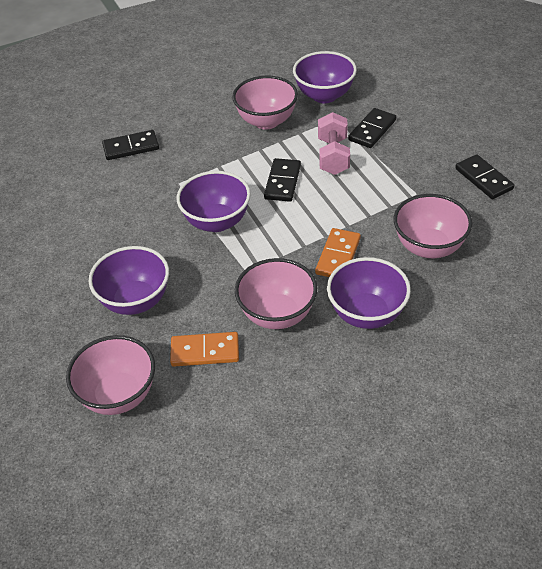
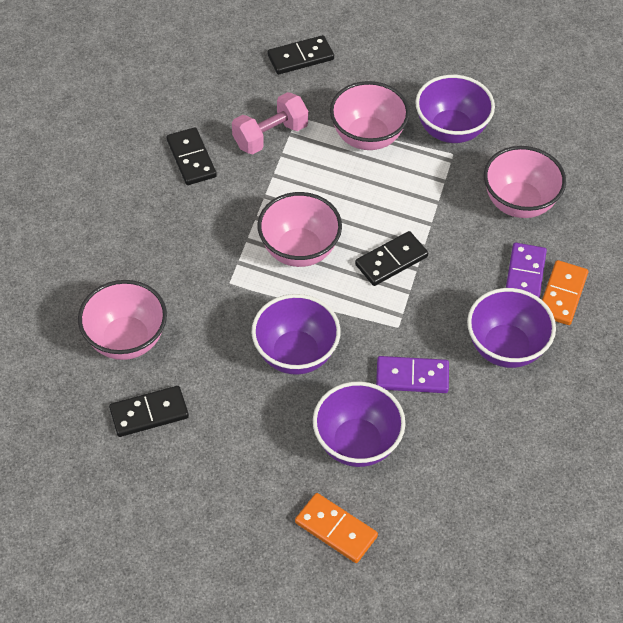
purple domino: none = 0 -> [376,356,449,393] [506,243,547,298] = 2

